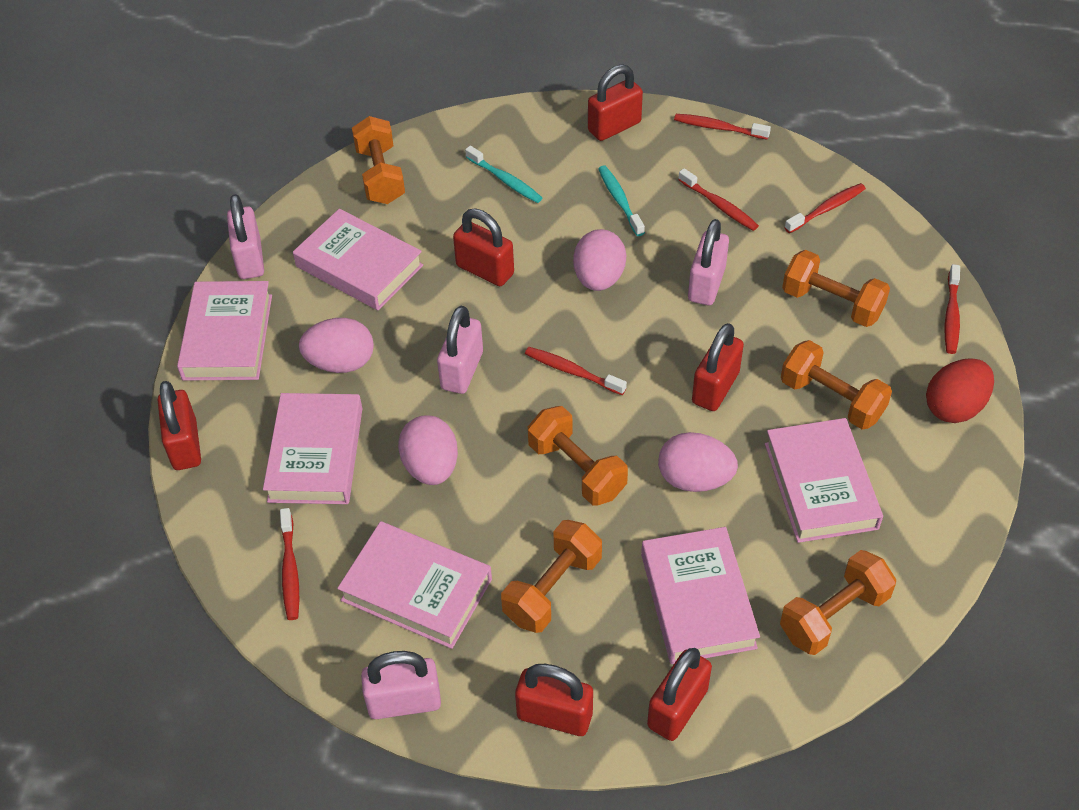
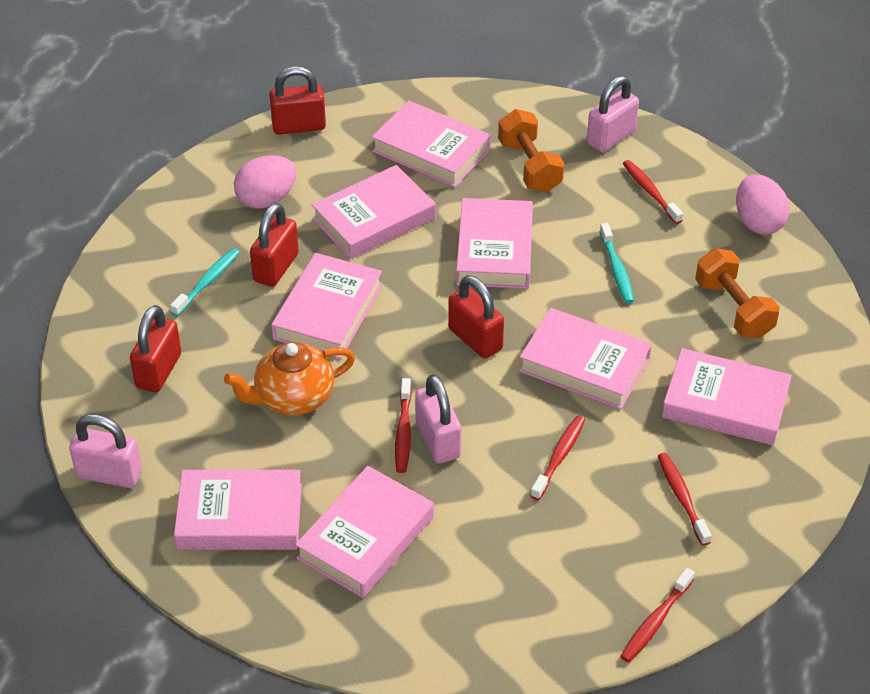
orange dumbbell: [352,116,405,204] [501,520,602,633] [528,406,628,506] [780,550,896,655] [781,340,892,430] [782,250,890,327] = 6 -> [498,109,564,192] [695,248,780,338] = 2
orange teapot: none = 0 -> [224,342,355,416] = 1
pink book: [177,281,272,381] [263,393,362,504] [293,209,423,310] [337,521,492,649] [641,527,760,664] [765,418,883,543] = 6 -> [174,470,302,550] [271,253,382,359] [295,466,434,598] [311,165,436,259] [372,100,491,187] [456,198,533,289] [519,308,652,409] [662,348,792,445] = 8
pink egg: [299,318,374,373] [398,415,458,485] [573,229,626,291] [658,432,738,492] = 4 -> [234,155,296,209] [736,174,790,234] = 2
pink padlock: [227,194,264,279] [361,651,441,719] [437,306,483,394] [688,219,729,305] = 4 -> [69,414,142,488] [415,374,462,464] [587,76,639,152] = 3
red egg: [926,358,994,423] = 1 -> none = 0
red padlock: [158,381,201,470] [453,209,514,286] [515,664,593,736] [588,64,643,141] [647,648,712,741] [692,323,744,411] = 6 -> [130,305,181,393] [250,203,299,287] [269,66,326,135] [448,275,504,359] = 4
red toothbrush: [280,508,299,620] [525,347,627,395] [674,114,771,140] [678,168,759,231] [785,183,866,233] [945,264,960,354] = 6 -> [395,378,412,473] [531,416,585,500] [620,568,695,662] [623,160,683,224] [658,453,712,546] = 5

